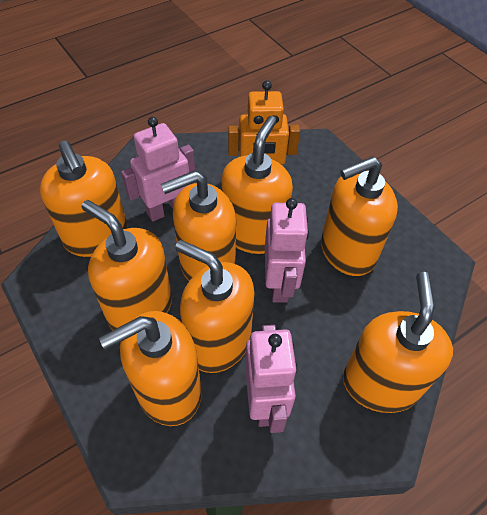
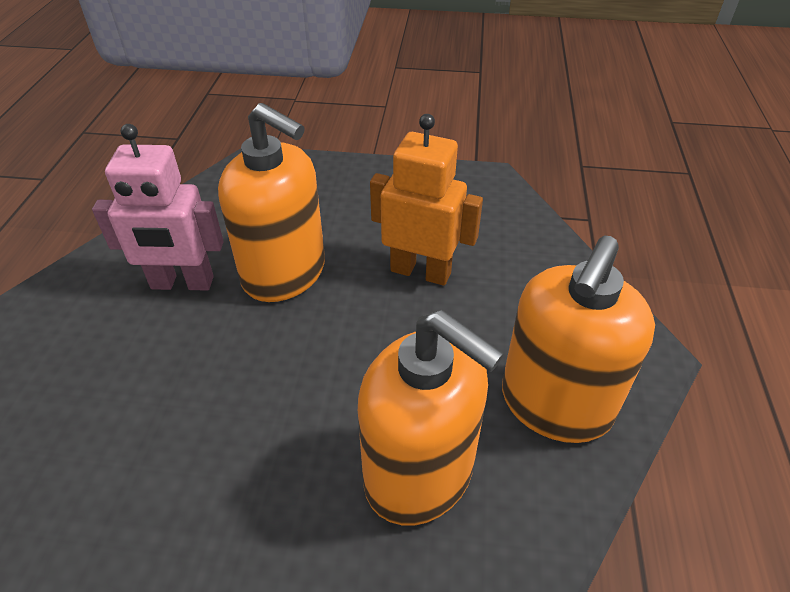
orange soap dispenser: [40,141,127,257] [82,200,172,330] [99,311,202,426] [161,170,236,281] [175,240,255,373] [221,116,293,254] [321,156,398,276] [343,272,453,413] = 8 -> [218,103,325,302] [358,310,504,526] [502,236,655,443] = 3
pink robot: [121,117,195,222] [245,325,297,433] [265,198,309,303] = 3 -> [92,124,224,291] = 1

